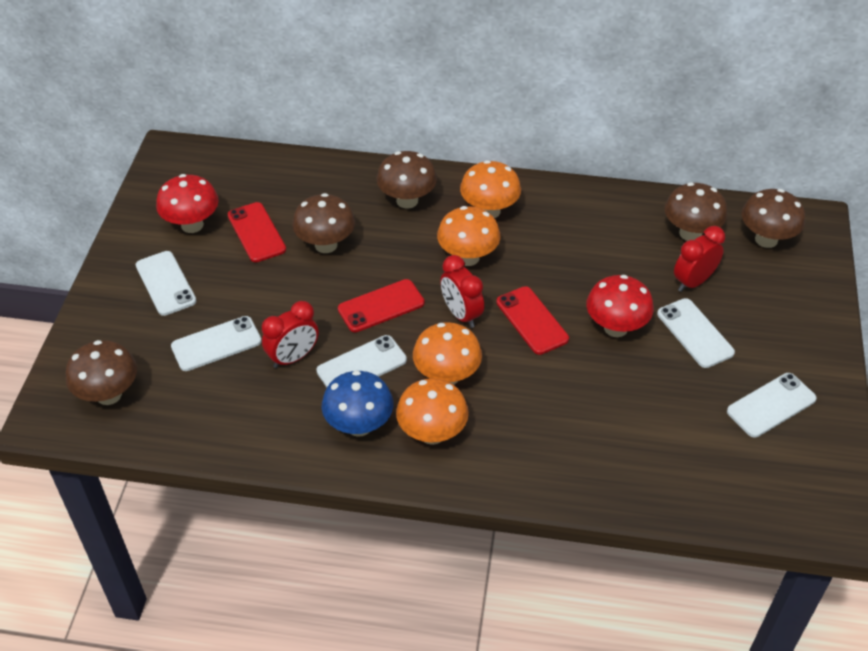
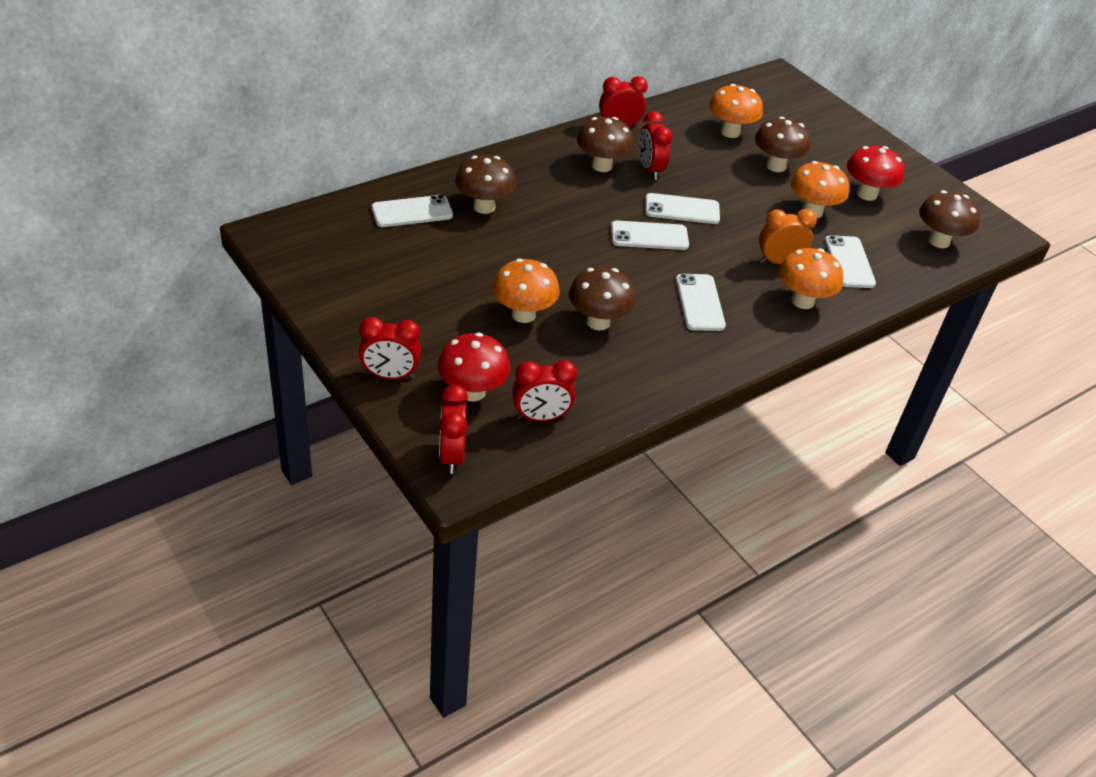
blue mushroom: [321,370,393,437] = 1 -> none = 0
orange clock: none = 0 -> [759,209,817,264] = 1
red clock: [262,301,319,368] [440,255,484,328] [674,226,725,292] = 3 -> [359,317,421,379] [439,385,468,474] [513,360,577,421] [599,76,648,127] [639,111,672,180] = 5
red phone: [228,202,286,262] [338,279,425,332] [496,286,569,355] = 3 -> none = 0

